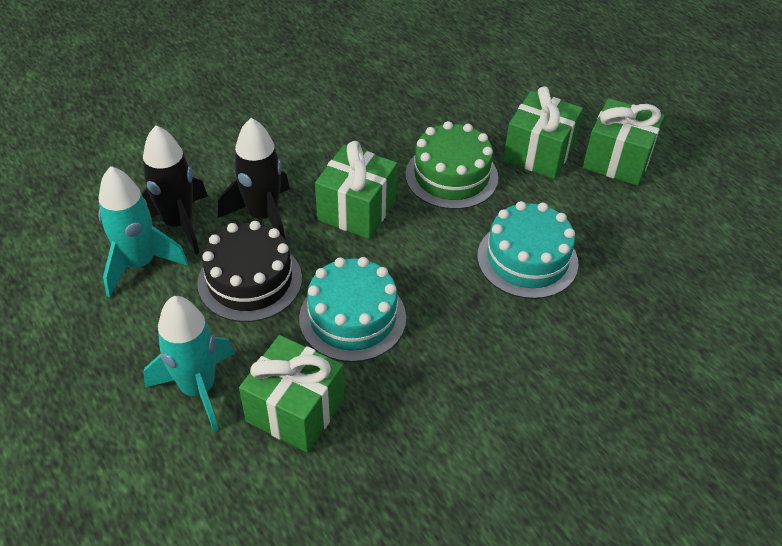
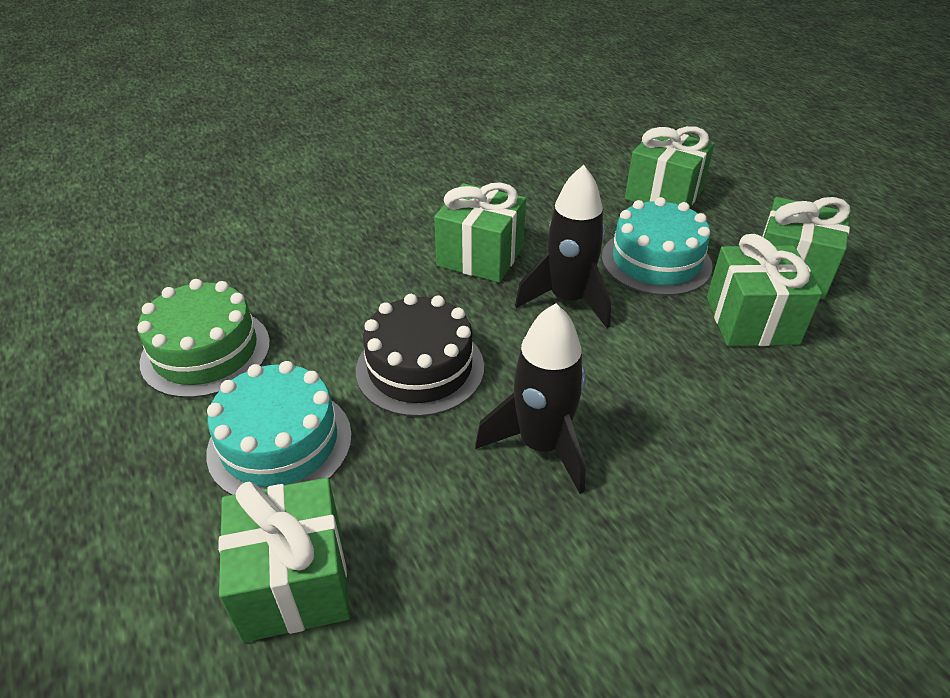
green gift: [239,335,344,453] [315,141,397,239] [503,86,583,179] [583,98,664,186] = 4 -> [218,478,350,642] [434,182,526,283] [625,126,714,206] [707,234,822,346] [762,197,851,299] = 5
turquoise rocket: [98,166,188,297] [143,296,235,432] = 2 -> none = 0

